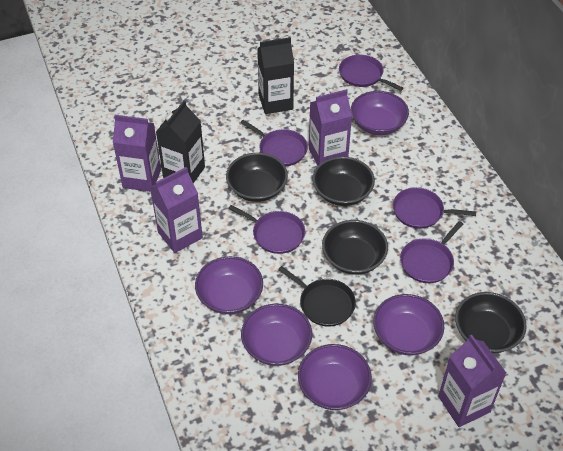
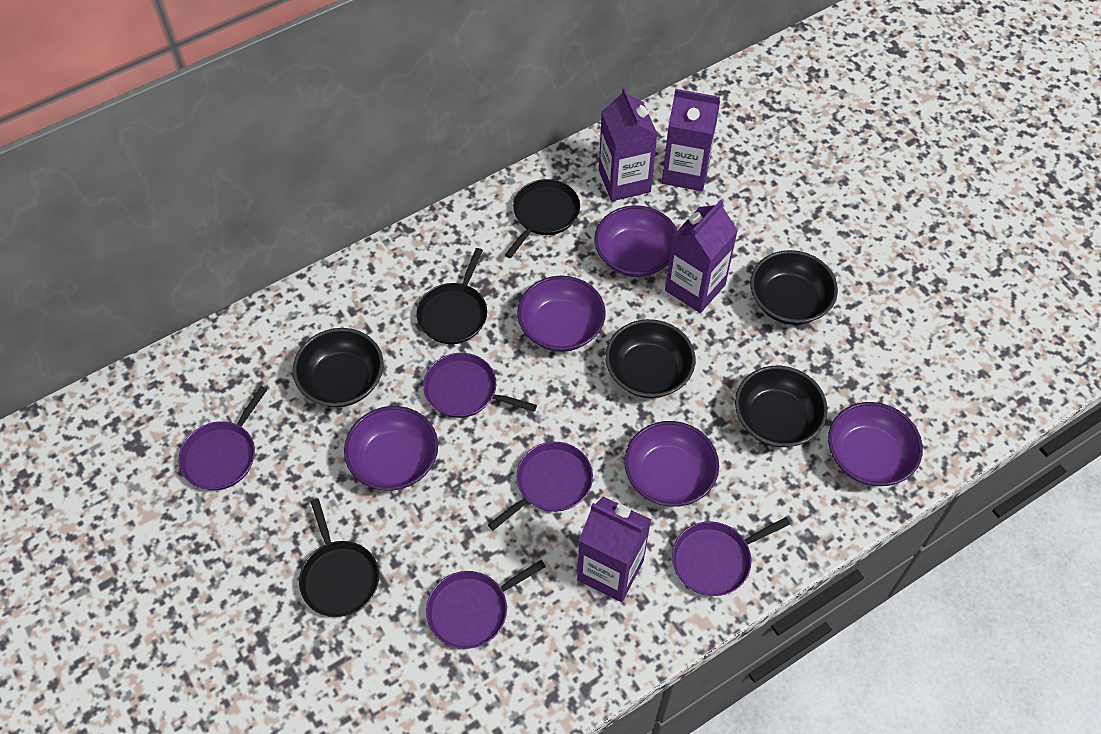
black carton: [156,100,205,183] [257,37,294,114] = 2 -> none = 0
black pan: [278,266,356,327] = 1 -> [299,499,379,617] [416,248,487,344] [505,179,580,258] = 3

